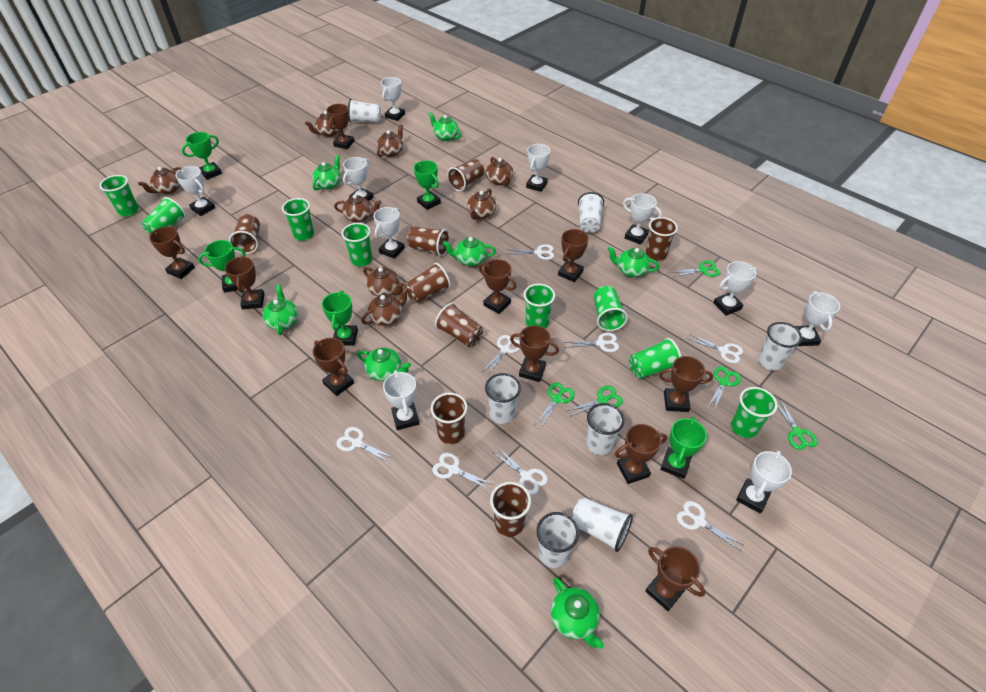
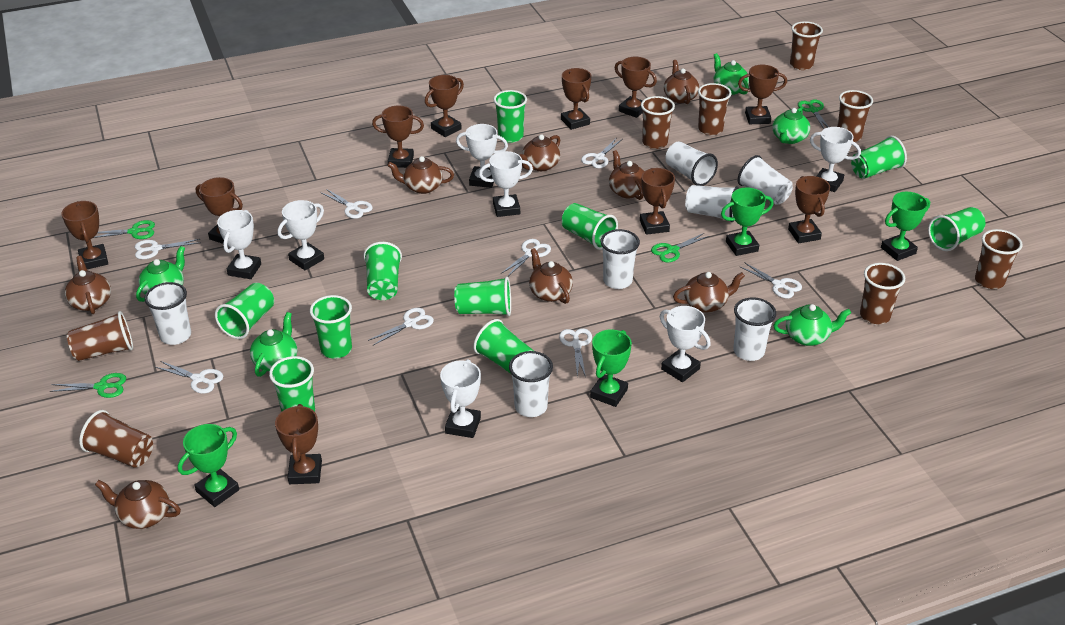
green cup: [99,175,139,217] [142,197,186,234] [282,198,314,241] [341,223,372,267] [524,284,555,328] [594,286,628,331] [629,338,682,379] [731,387,778,438] = 8 -> [215,283,274,339] [269,356,315,412] [310,295,352,359] [363,242,402,300] [454,277,511,316] [473,319,534,374] [494,90,527,143] [562,203,618,250] [851,136,907,179] [928,207,986,251] = 10
green scissors: [535,382,575,428] [567,386,623,417] [673,260,720,277] [707,366,741,410] [777,399,818,450] = 5 -> [50,373,126,398] [93,220,155,239] [651,233,709,262] [798,99,829,129] = 4
green teapot: [262,285,298,335] [312,155,341,191] [357,348,411,381] [429,112,461,141] [443,237,496,266] [551,577,604,649] [608,247,660,277] = 7 -> [136,246,185,302] [250,312,297,377] [714,53,749,95] [773,108,810,144] [773,304,851,346] = 5
green trophy: [182,132,222,180] [198,240,246,293] [322,291,358,346] [414,160,441,210] [660,417,707,479] = 5 -> [178,424,239,507] [590,329,632,407] [721,188,773,256] [881,192,930,261] = 4
white trophy: [176,166,215,216] [343,157,374,201] [373,207,405,259] [381,77,405,121] [383,370,419,430] [526,144,551,192] [623,193,662,245] [713,261,758,316] [736,451,792,514] [795,291,840,346] = 10 -> [217,210,261,279] [278,200,324,270] [440,359,481,438] [456,124,508,188] [479,151,533,217] [660,306,711,382] [810,127,861,192] = 7

